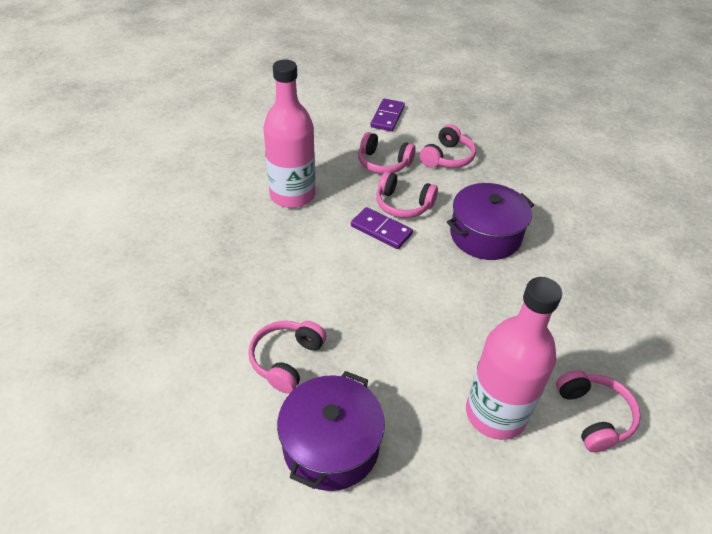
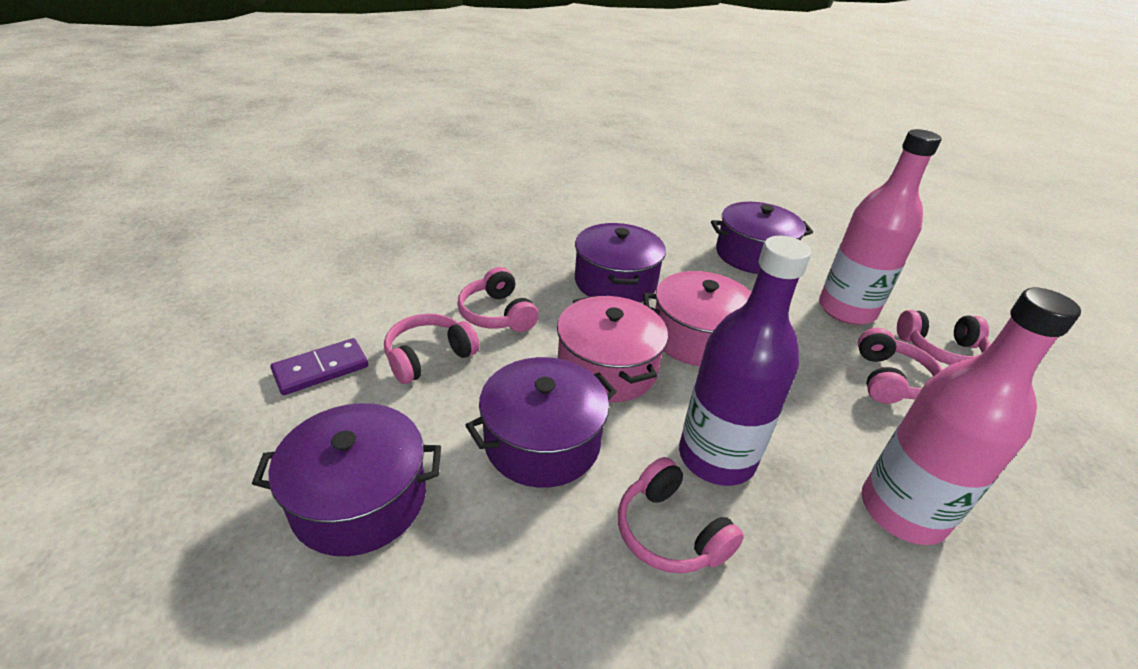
pink pot: none = 0 -> [557,295,668,402] [643,271,751,366] = 2
purple bottle: none = 0 -> [679,236,811,486] = 1
purple domino: [351,207,413,249] [370,99,405,131] = 2 -> [270,338,368,395] = 1
purple pot: [277,371,385,491] [447,183,534,260] = 2 -> [252,403,441,556] [466,357,617,488] [575,223,666,302] [711,202,813,274] = 4

